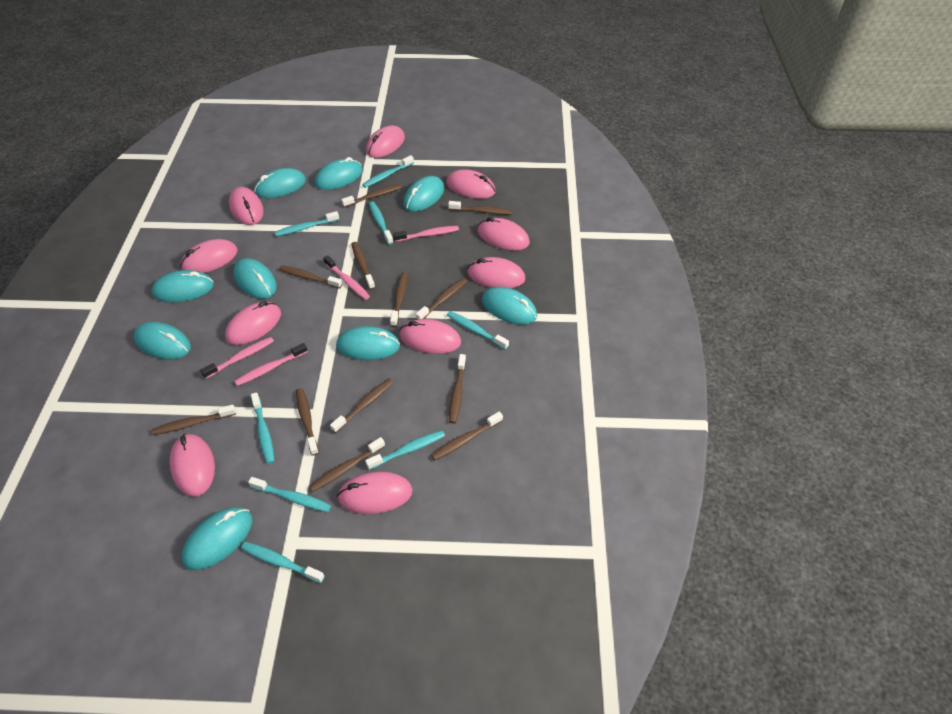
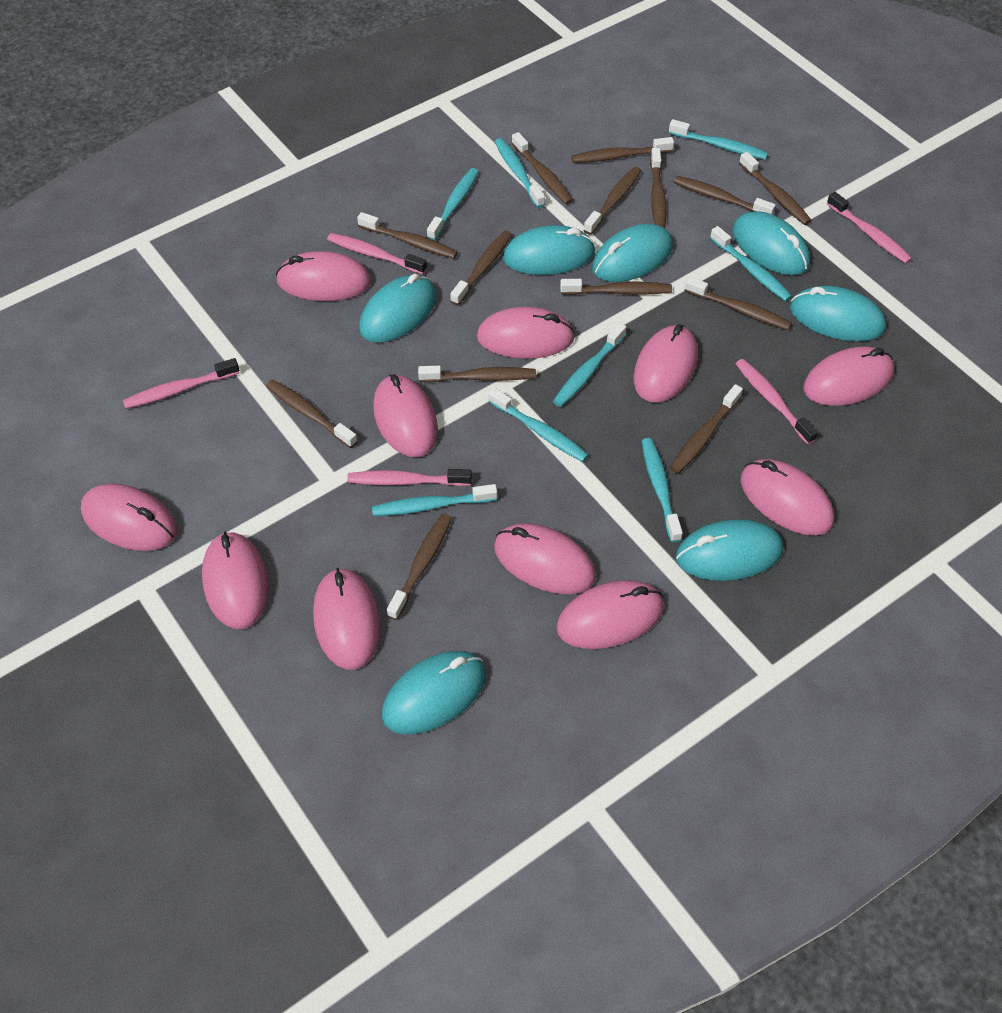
brown toothbrush: [152,405,236,435] [279,265,342,289] [296,388,319,456] [309,437,385,492] [330,379,393,433] [341,184,401,208] [351,242,375,290] [390,272,408,327] [416,278,467,319] [431,411,503,460] [448,201,512,215] [449,354,466,423] = 12 -> [266,379,358,448] [357,212,458,259] [387,514,452,620] [418,366,536,382] [450,230,512,305] [512,132,573,204] [560,279,672,295] [571,137,674,163] [583,167,642,235] [650,148,666,228] [670,384,743,474] [674,176,775,215] [684,276,792,330] [739,152,812,225] = 14
pink mouse: [169,434,215,497] [180,239,238,273] [225,301,281,345] [229,187,264,225] [337,471,413,514] [366,125,405,158] [399,319,461,354] [446,169,496,199] [467,257,525,288] [477,217,530,250] = 10 -> [81,484,177,551] [202,531,269,629] [276,251,371,301] [313,568,381,670] [373,375,438,457] [477,307,575,359] [494,523,596,594] [556,580,664,649] [633,324,698,403] [741,459,834,536] [803,347,894,406] = 11
pink toothbrush: [200,337,274,379] [235,343,308,386] [323,255,370,300] [393,226,459,242] = 4 -> [123,358,240,409] [327,233,427,274] [347,469,472,486] [736,359,818,444] [827,192,912,264] = 5
turquoise mouse: [134,322,191,359] [152,270,214,302] [182,507,252,570] [233,258,277,299] [254,168,306,198] [315,157,363,190] [336,326,400,360] [403,176,444,212] [482,287,537,325] = 9 -> [359,274,437,343] [382,651,486,734] [503,225,596,275] [592,224,673,282] [676,519,783,581] [732,212,810,275] [790,286,886,341] = 7

